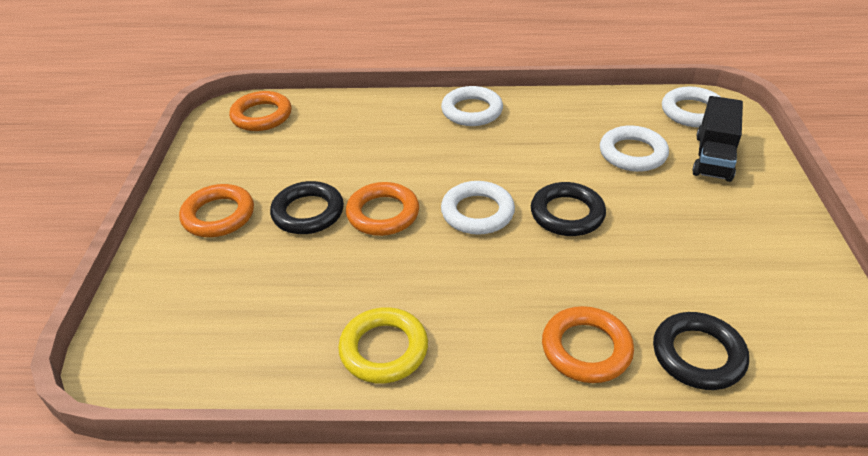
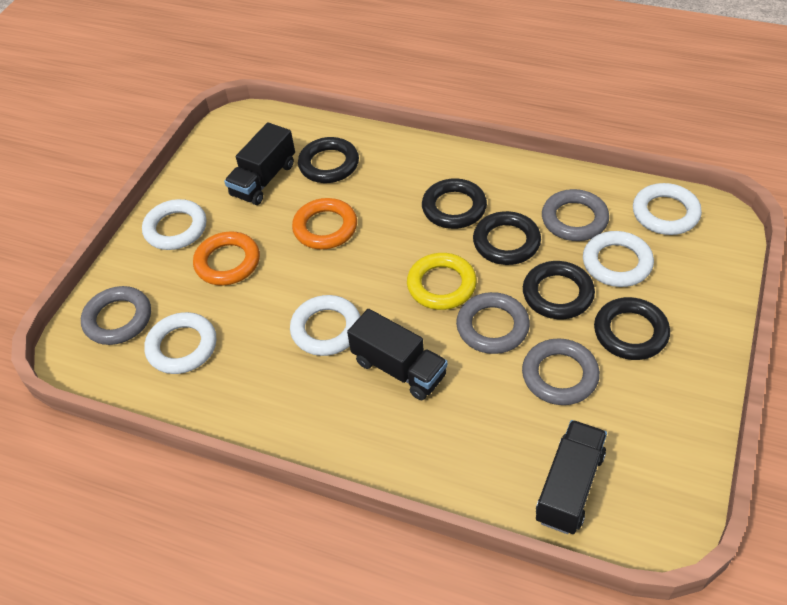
black ring: [270,181,344,234] [531,182,606,236] [653,312,749,390] = 3 -> [298,137,359,183] [422,178,487,229] [473,211,541,265] [523,261,595,319] [594,297,670,360] = 5
black truck: [692,96,743,182] = 1 -> [224,122,295,205] [347,309,448,400] [536,420,607,534] = 3
grey ring: none = 0 -> [81,286,151,345] [456,292,530,354] [522,338,600,405] [542,189,609,241] = 4
orange ring: [179,184,254,237] [229,91,292,131] [346,182,419,236] [542,306,634,383] = 4 -> [193,231,260,286] [292,198,357,249] = 2
white ring: [441,86,503,126] [441,181,515,235] [600,125,669,172] [662,86,720,127] = 4 -> [142,199,206,250] [144,312,216,374] [290,295,360,356] [583,231,654,287] [633,183,702,235] = 5

